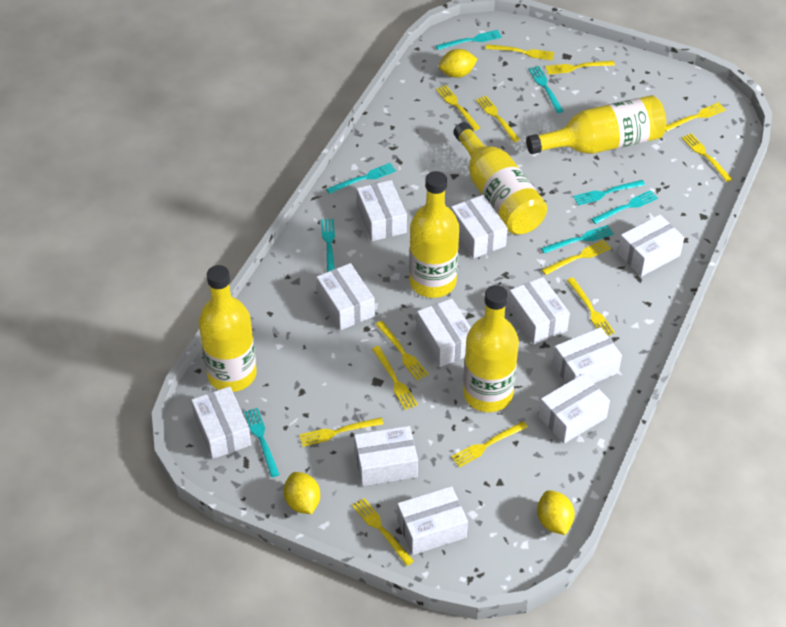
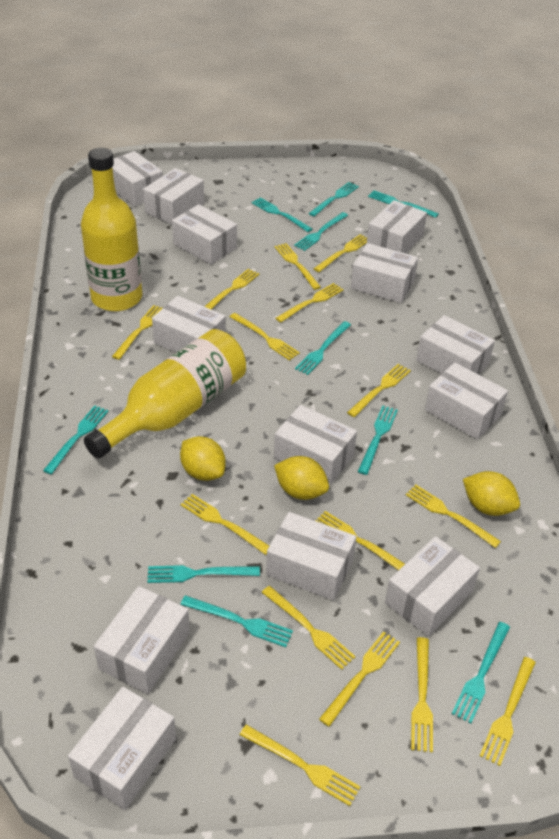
turquoise fork: [244,408,280,477] [321,219,335,272] [326,163,396,194] [436,30,502,50] [529,66,563,113] [541,225,614,254] [573,180,645,206] [591,190,658,224] = 8 -> [43,405,108,474] [147,565,260,583] [180,595,293,647] [252,197,313,232] [294,212,348,251] [295,321,351,375] [309,182,359,216] [358,406,398,475] [368,190,439,218] [452,622,510,723] = 10
white box: [191,386,251,459] [316,263,375,330] [354,426,418,486] [356,180,407,241] [397,486,468,555] [417,298,471,367] [451,195,508,258] [508,277,570,345] [539,374,610,444] [552,327,622,383] [618,215,684,277] = 11 -> [68,687,176,810] [94,586,190,694] [112,151,163,206] [143,168,204,224] [152,296,226,353] [172,204,237,265] [266,512,357,600] [274,405,357,485] [351,243,418,303] [367,200,427,253] [385,536,480,636] [416,315,495,375] [425,362,508,440] = 13
yellow bottle: [199,265,257,392] [409,171,459,298] [453,122,547,234] [463,285,519,412] [526,95,667,154] = 5 -> [81,148,142,311] [84,329,246,459] = 2
yellow fork: [299,417,384,447] [352,498,414,566] [372,346,418,410] [375,321,428,380] [436,85,480,131] [451,421,528,467] [476,96,520,142] [486,44,554,60] [542,240,611,275] [546,61,615,74] [567,278,615,336] [666,102,726,132] [682,133,732,182] = 13 -> [112,305,162,360] [181,494,269,555] [204,269,259,309] [229,313,300,361] [240,724,360,806] [262,586,356,670] [274,243,321,290] [275,283,343,323] [313,234,367,272] [315,511,405,570] [319,631,400,727] [347,364,411,417] [406,485,501,548] [411,637,433,753] [480,657,536,766] = 15

